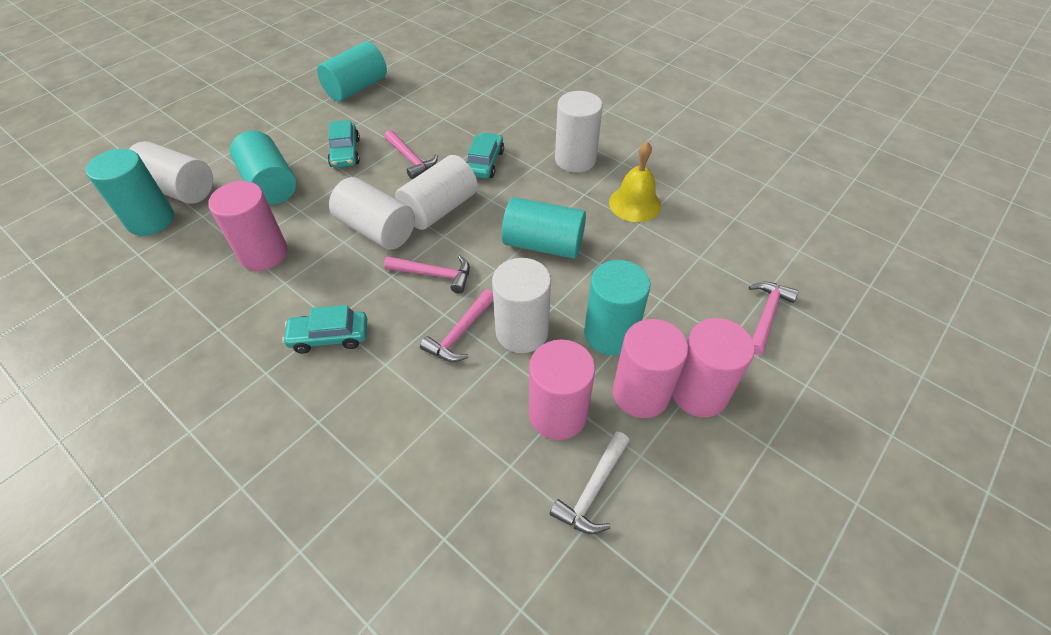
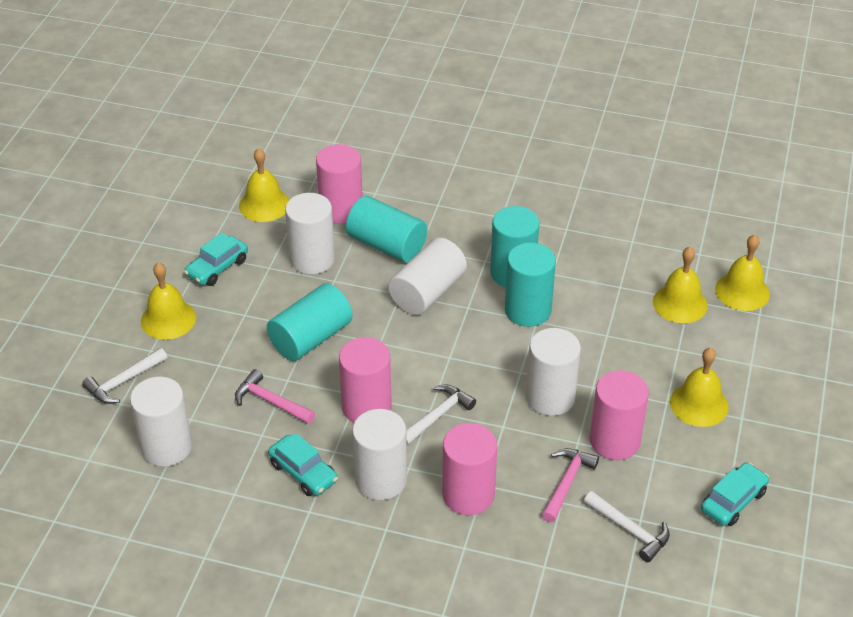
pink hammer: [384,130,438,179] [384,255,470,294] [420,289,493,362] [749,282,799,355] = 4 -> [235,369,315,424] [542,448,599,522] = 2
turquoise cylinder: [86,149,174,236] [230,131,296,205] [317,41,387,102] [502,197,586,259] [584,260,651,355] = 5 -> [267,283,353,361] [346,196,427,262] [490,206,540,287] [505,243,556,327] = 4
white hammer: [550,432,629,534] = 1 -> [82,348,167,404] [406,385,476,446] [584,491,670,562] = 3
yellow bell: [609,142,661,222] = 1 -> [141,262,196,340] [239,148,289,222] [653,247,708,323] [670,348,729,427] [715,235,770,311] = 5

